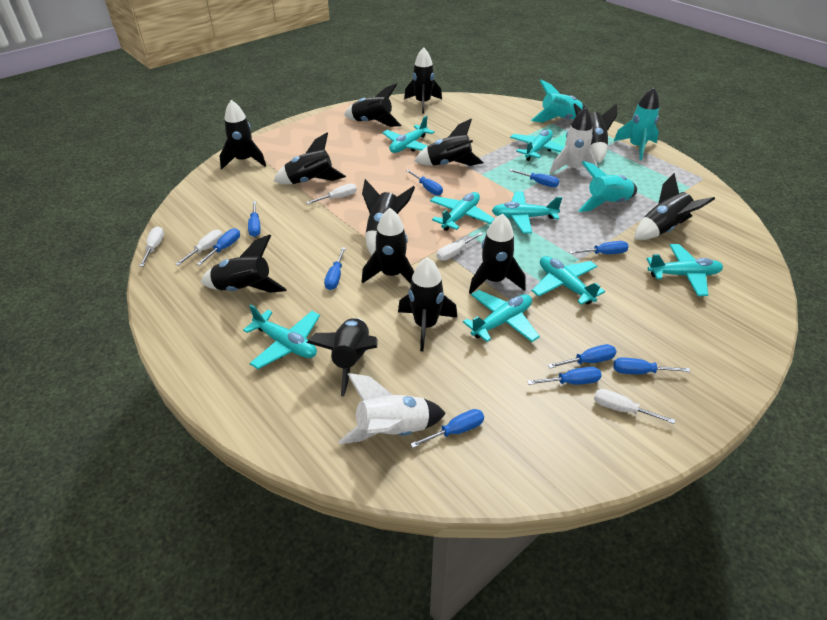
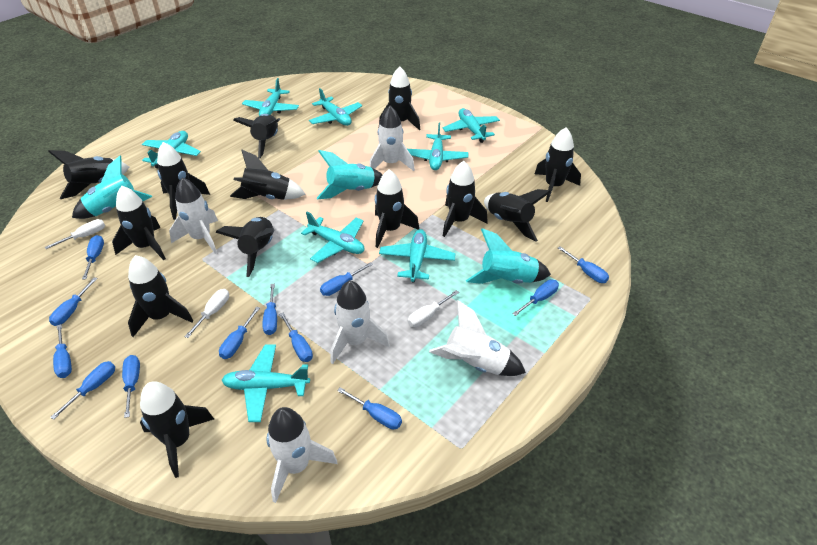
blue screwdriver: [197,228,240,265] [248,201,261,237] [324,247,346,290] [406,169,443,196] [411,409,484,448] [509,169,560,187] [527,367,602,385] [548,344,616,368] [569,241,629,254] [613,358,690,374] = 10 -> [49,277,98,326] [50,361,115,420] [53,324,72,378] [82,235,104,280] [122,355,140,418] [219,307,260,359] [262,284,277,335] [279,313,313,362] [320,262,373,296] [337,387,402,429] [512,280,559,316] [558,246,609,283] = 12
white rocket: [339,373,446,444] [550,107,597,174] = 2 -> [169,177,218,254] [267,407,337,503] [331,280,390,364] [369,106,415,171] [429,300,526,376] = 5
white screwdriver: [139,226,164,267] [175,230,223,266] [306,183,357,204] [437,232,483,261] [594,389,675,424] = 5 -> [45,219,105,249] [184,289,229,338] [408,290,459,327] = 3

